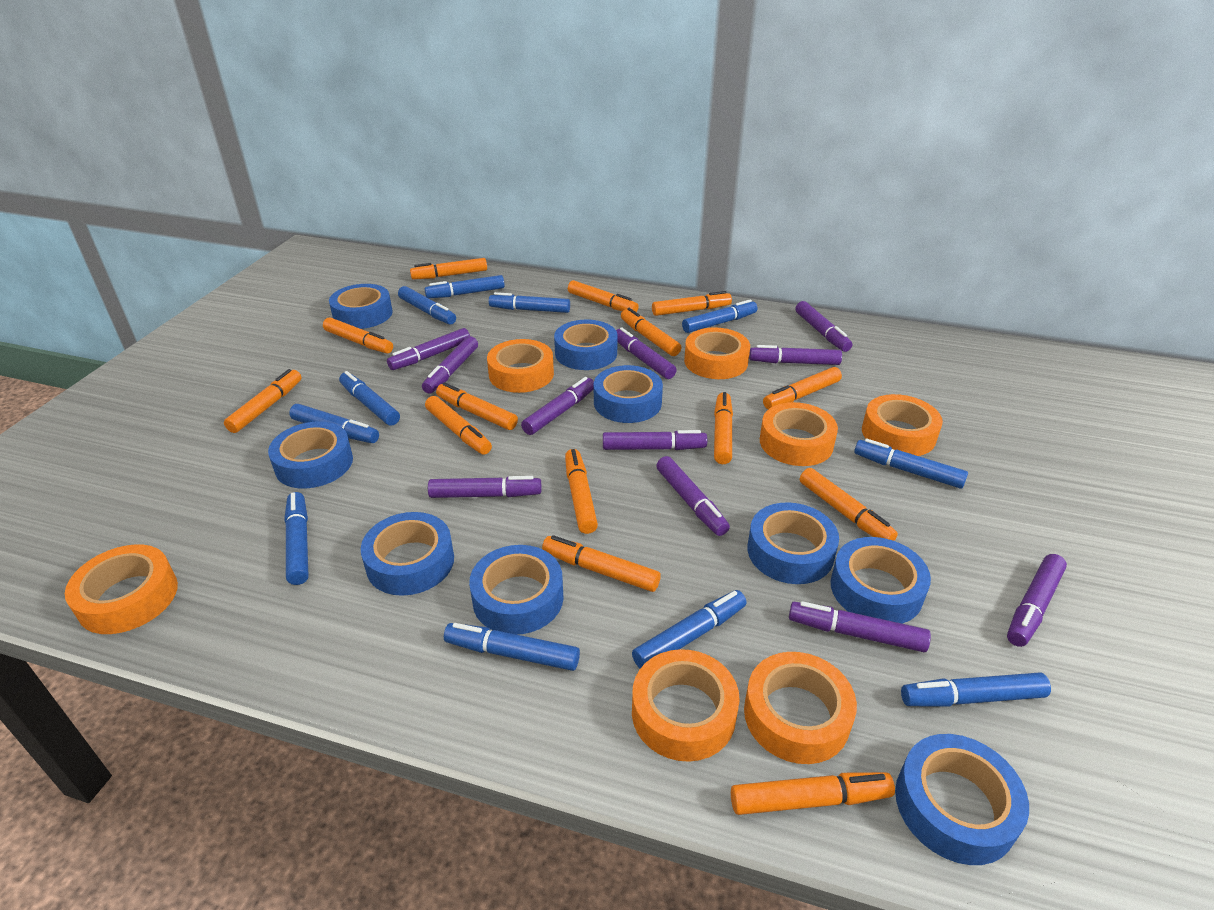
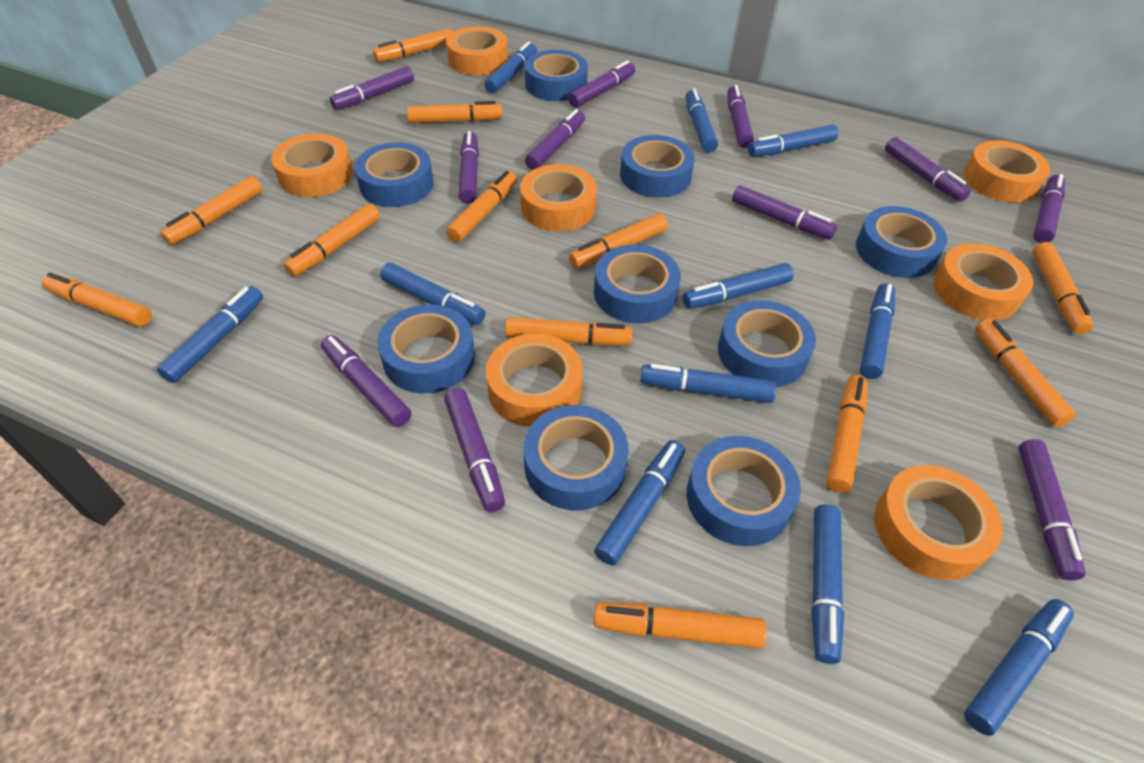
orange marker: [224,369,302,433] [323,317,393,354] [410,258,487,280] [425,396,492,455] [436,382,518,430] [542,535,661,592] [565,449,598,534] [568,280,639,312] [621,308,681,356] [652,291,732,316] [714,392,733,464] [731,772,895,815] [763,367,842,409] [800,468,898,541] = 14 -> [42,273,152,327] [160,176,263,245] [283,204,380,277] [373,28,453,62] [407,101,502,123] [446,171,517,243] [505,317,632,346] [569,214,668,268] [594,602,767,649] [826,375,868,493] [975,319,1076,427] [1032,242,1093,334] = 12

